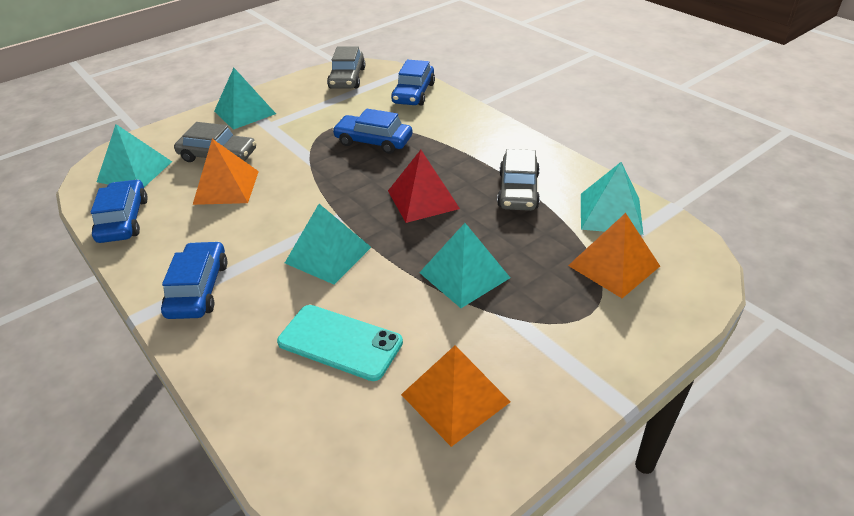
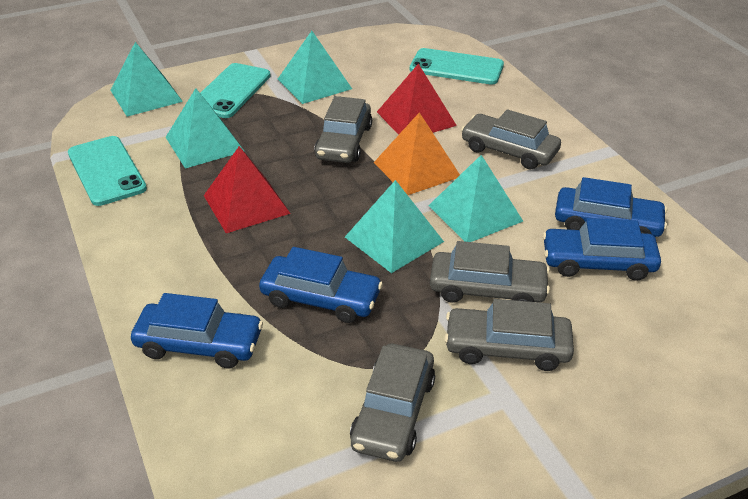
grey car: [174,122,256,162] [327,46,365,89] [497,149,540,211] = 3 -> [314,96,372,163] [350,344,435,462] [430,241,550,303] [444,299,574,371] [461,109,561,169] = 5
orange pyramid: [193,139,259,205] [401,345,511,447] [568,213,660,298] = 3 -> [374,112,460,195] = 1
red pyramid: [388,150,460,223] = 1 -> [204,146,291,233] [377,64,457,135] = 2
turquoise phone: [277,305,403,381] = 1 -> [68,136,147,206] [200,63,271,118] [410,48,504,84] = 3

